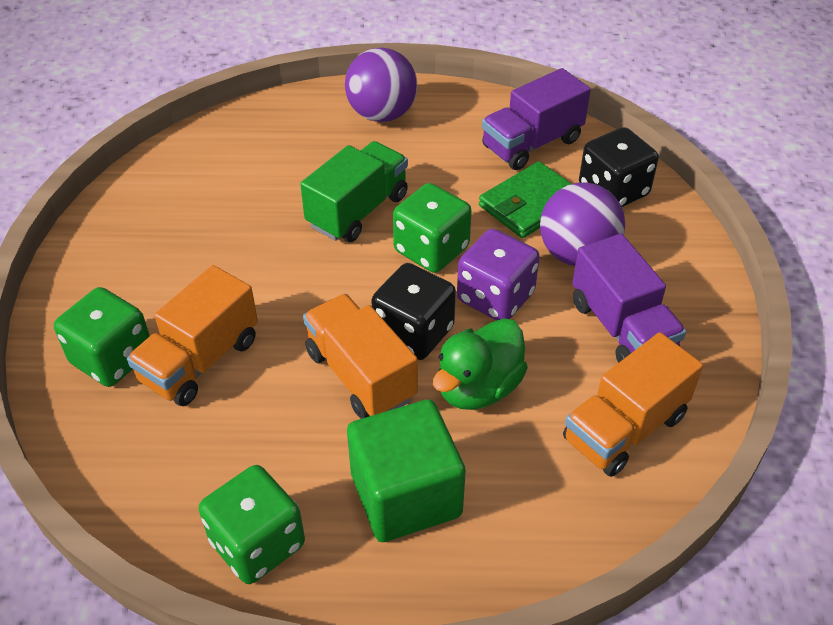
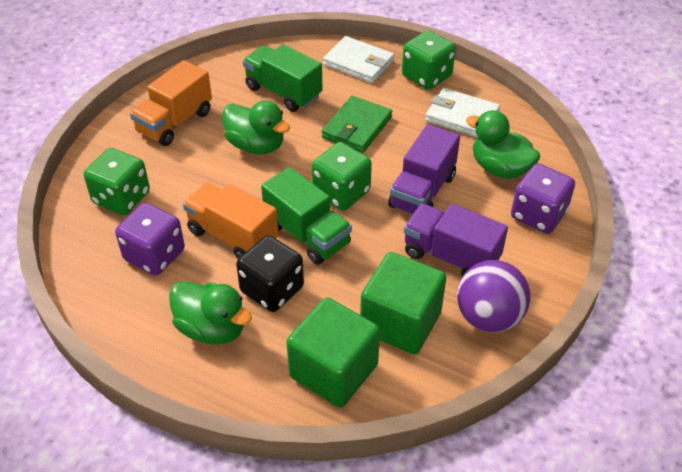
black dice: [371,263,456,360] [579,127,659,207] = 2 -> [236,235,304,312] = 1
green cube: [347,399,466,542] = 1 -> [286,297,380,408] [360,252,446,354] = 2
green duck: [433,318,528,410] = 1 -> [169,281,252,344] [222,100,290,154] [466,110,540,179] = 3
green truck: [300,141,408,242] = 1 -> [243,44,322,112] [261,167,352,265] = 2
orange truck: [127,265,258,406] [303,294,418,419] [563,332,703,477] = 3 -> [130,60,212,146] [183,183,279,259] = 2
purple ball: [345,48,417,122] [540,183,625,266] = 2 -> [457,260,531,333] = 1
purple dice: [457,229,540,321] = 1 -> [115,203,185,275] [511,164,575,234] = 2
white wallet: none = 0 -> [323,36,394,83] [425,88,500,138] = 2

